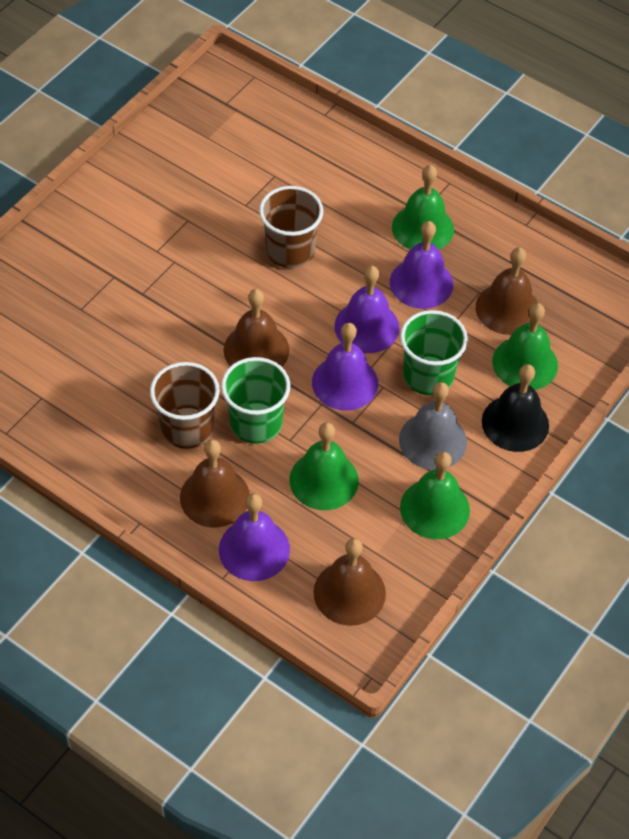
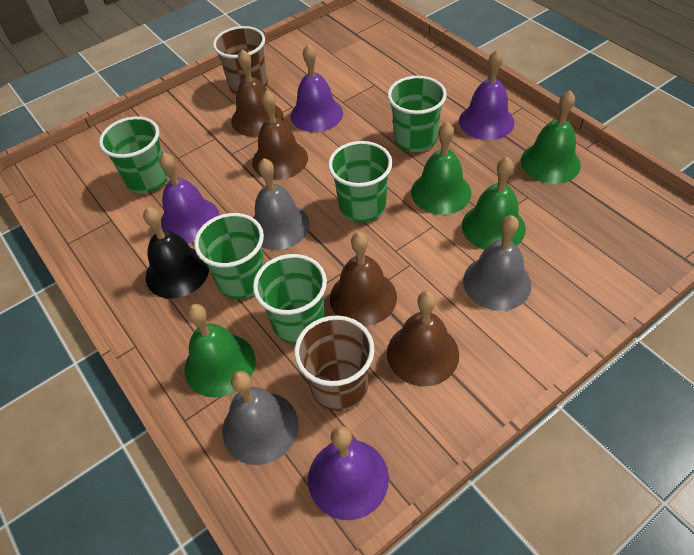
green cup: [221,357,290,444] [400,310,468,395] = 2 -> [99,117,169,193] [194,213,265,299] [253,254,327,344] [328,141,392,223] [387,76,447,152] = 5
grey bell: [399,382,467,470] = 1 -> [222,371,298,465] [253,158,309,250] [463,215,532,311] = 3

